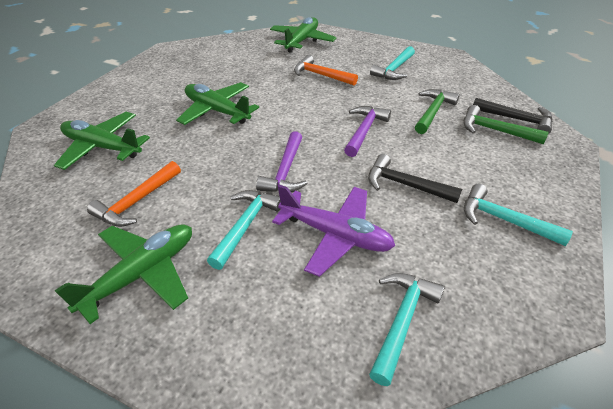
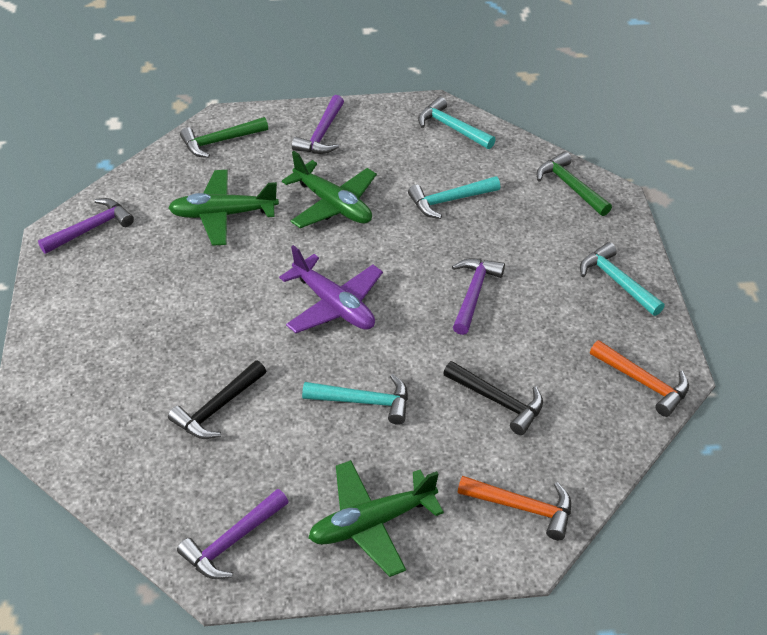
green plane: [54,112,150,170] [54,224,192,324] [176,82,259,125] [270,17,336,53] = 4 -> [168,170,279,246] [282,151,377,228] [309,460,444,577] = 3
purple hammer: [256,131,308,192] [344,106,391,157] = 2 -> [38,198,134,254] [177,489,289,579] [292,95,344,154] [452,258,505,335] = 4

